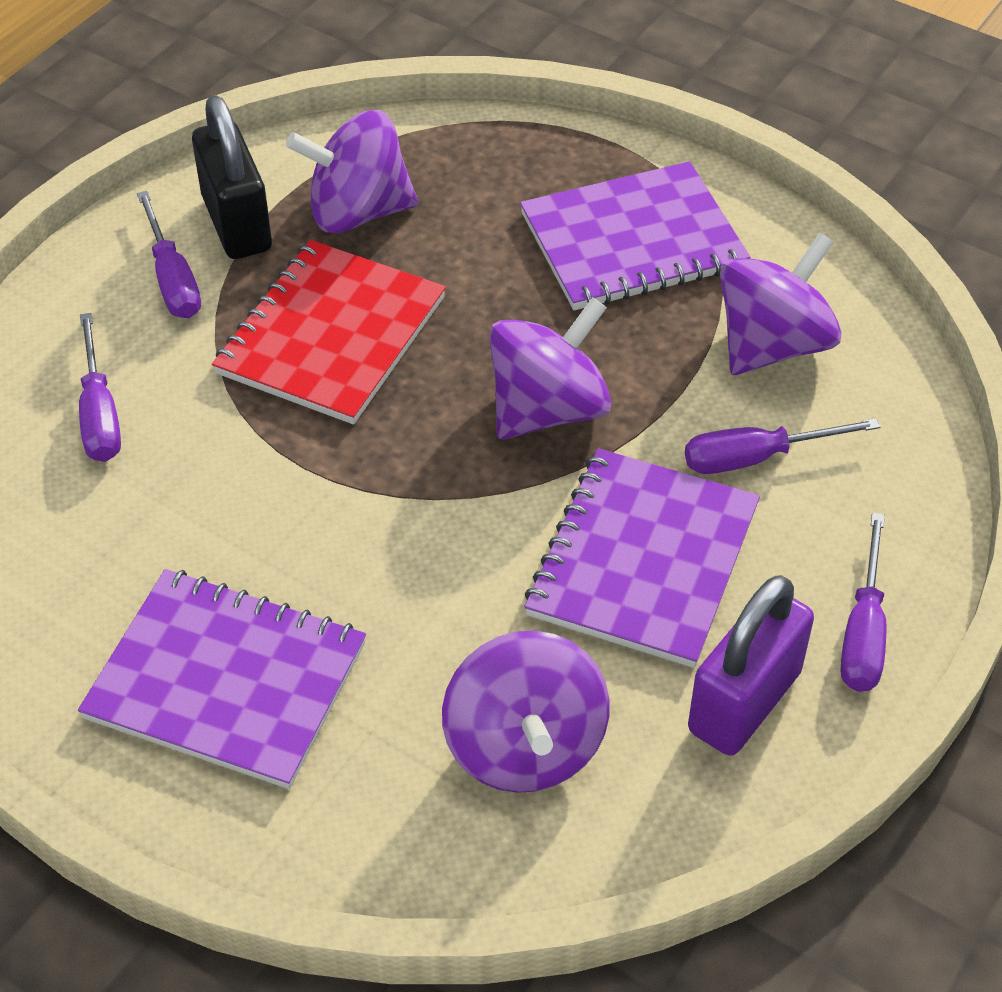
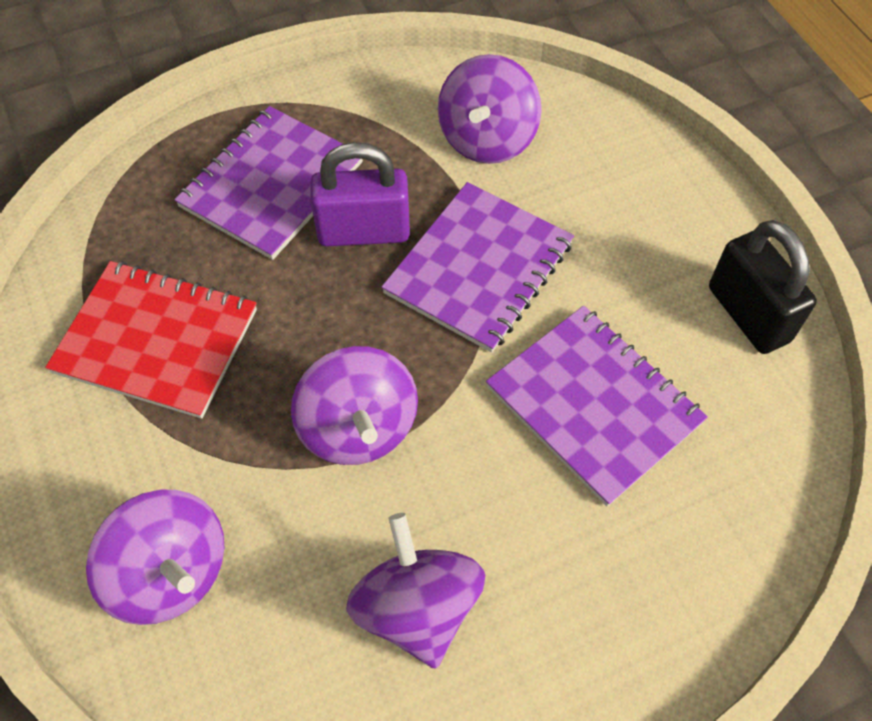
purple screwdriver: [79,313,121,462] [137,191,201,318] [685,418,880,474] [841,513,886,692] = 4 -> none = 0

